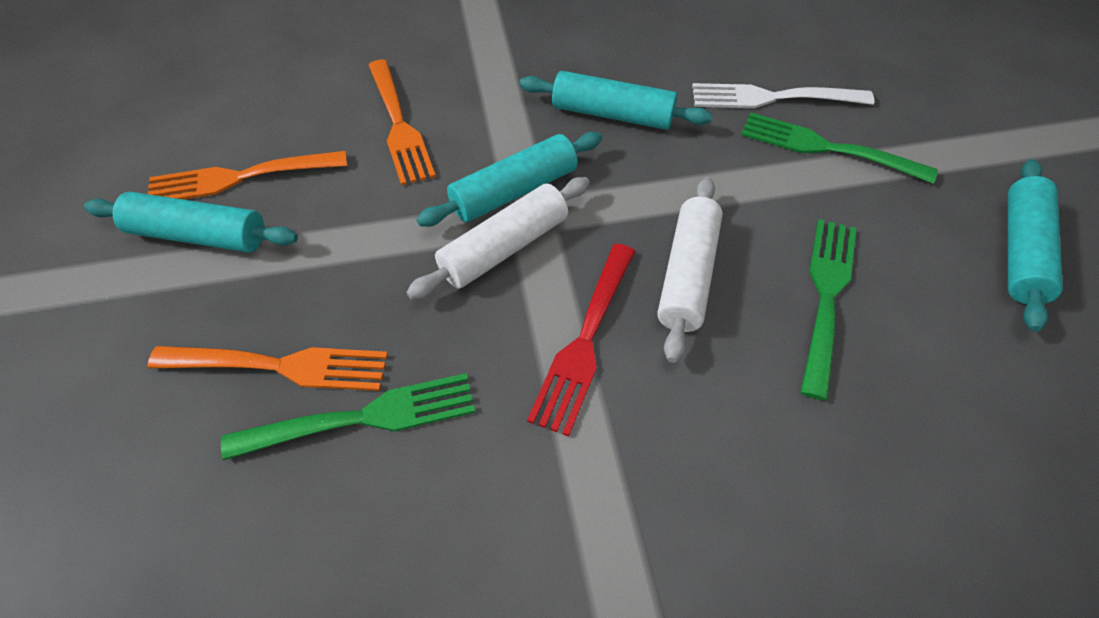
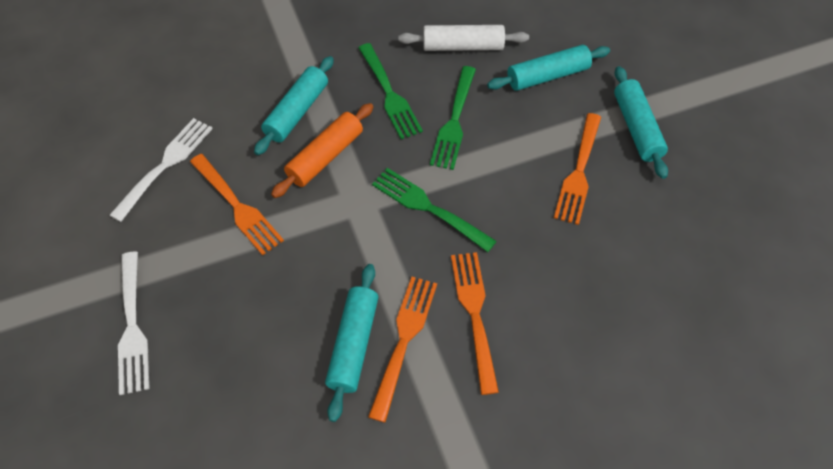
orange fork: [148,151,347,199] [148,346,388,391] [369,60,436,186] = 3 -> [190,154,284,256] [368,277,437,423] [451,252,499,395] [554,113,601,225] = 4
orange rolling pin: none = 0 -> [271,103,373,198] = 1
red fork: [527,243,635,437] = 1 -> none = 0
white fork: [692,83,875,108] = 1 -> [109,118,213,222] [118,251,150,395] = 2
white rolling pin: [406,177,590,299] [658,177,723,363] = 2 -> [398,25,529,51] = 1

